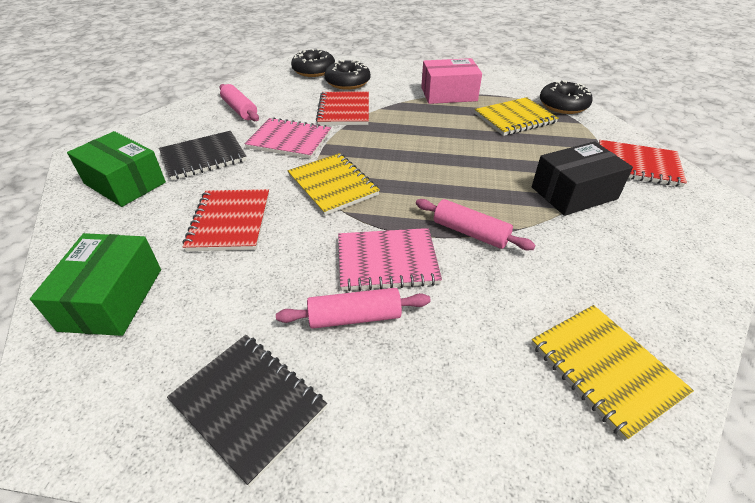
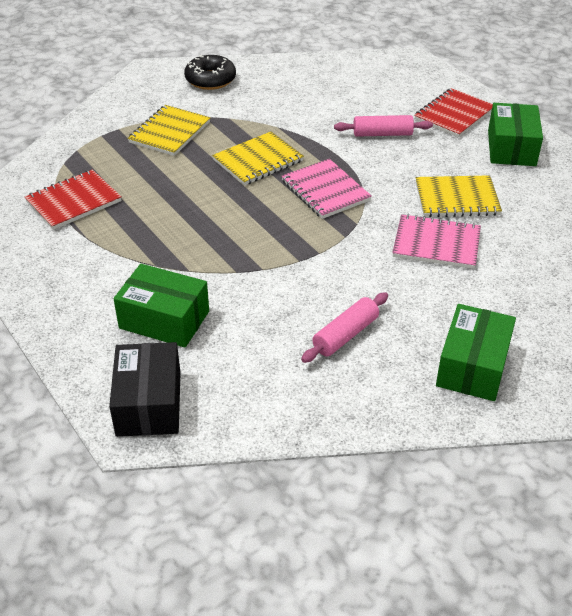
black donut: [291,49,335,77] [325,60,370,90] [540,80,593,114] = 3 -> [184,55,236,90] = 1
black notebook: [159,131,247,180] [167,335,327,487] = 2 -> none = 0
green box: [30,233,161,336] [67,131,166,207] = 2 -> [114,264,209,348] [436,304,516,401] [488,103,543,166] = 3
pink box: [421,58,482,104] = 1 -> none = 0
pink rolling pin: [219,84,259,121] [276,288,431,329] [416,199,536,250] = 3 -> [301,292,388,363] [334,115,433,137] = 2
red notebook: [183,189,269,251] [316,91,369,125] [599,140,687,187] = 3 -> [25,169,122,230] [414,88,493,138] = 2

